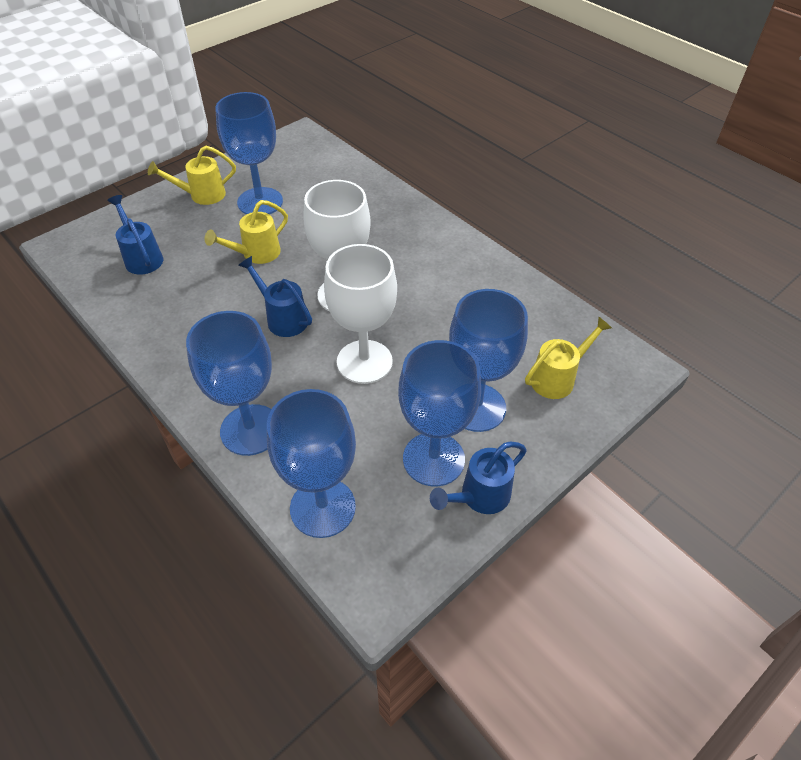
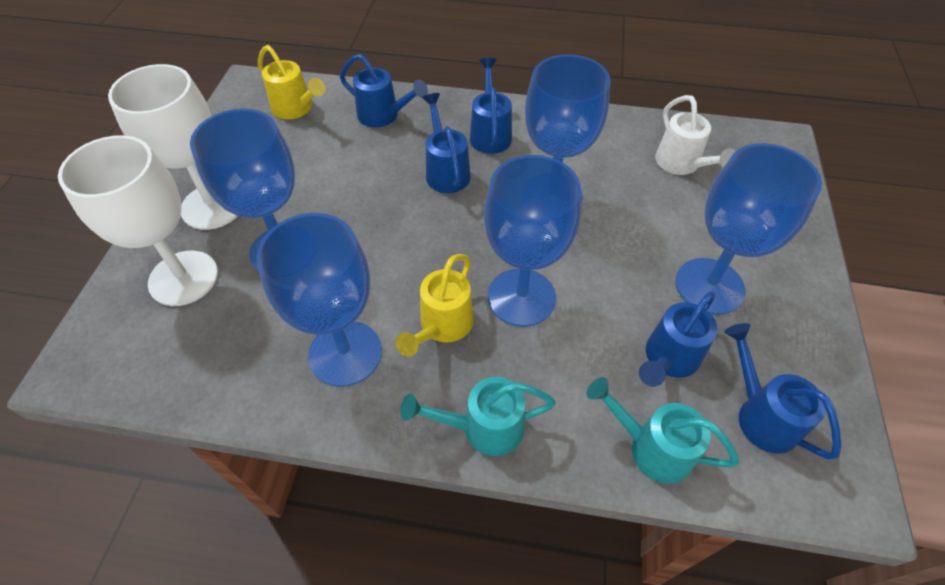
blue watering can: [107,195,163,275] [238,256,312,337] [430,442,527,514] = 3 -> [340,54,428,127] [422,93,471,193] [470,58,512,154] [639,291,717,387] [724,323,841,460] = 5
turquoise watering can: none = 0 -> [400,377,556,456] [587,377,739,484] = 2
white watering can: none = 0 -> [655,95,736,175] = 1
yellow watering can: [148,146,236,205] [205,200,288,264] [525,317,612,399] = 3 -> [258,45,325,119] [395,254,474,357] = 2

